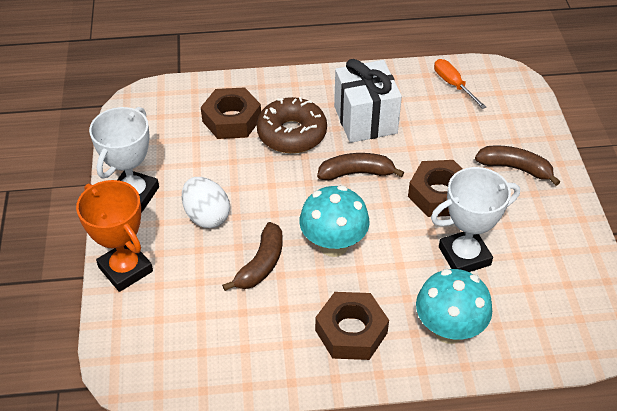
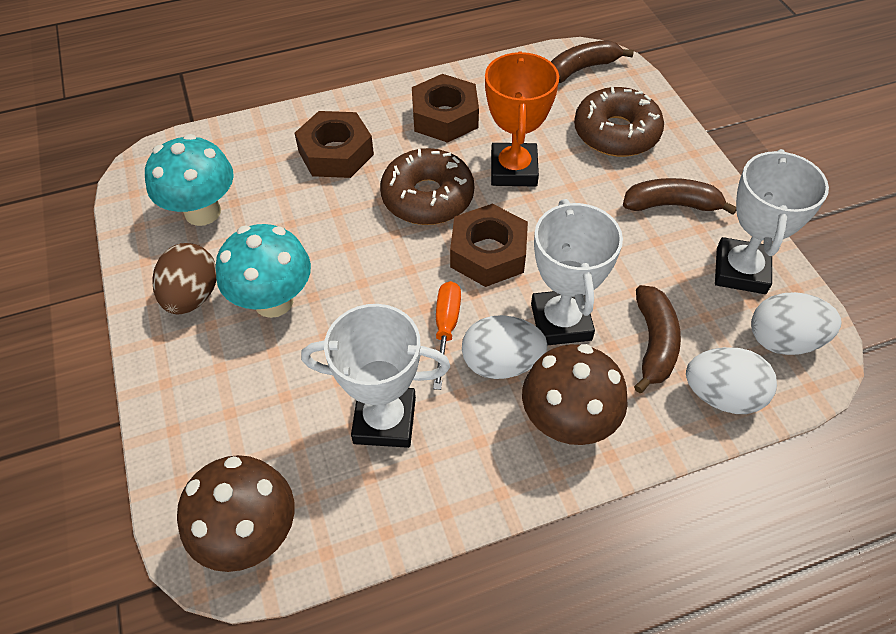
brown donut: [257,97,327,153] = 1 -> [380,148,474,225] [574,87,664,157] = 2
brown egg: none = 0 -> [153,243,216,314] = 1
brown mushroom: none = 0 -> [177,455,294,572] [522,344,628,445] = 2
white egg: [182,177,230,228] = 1 -> [462,315,547,379] [686,347,777,414] [751,292,841,355] = 3
white gift: [334,59,402,143] = 1 -> none = 0
white trophy: [89,107,159,213] [431,167,520,272] = 2 -> [301,304,450,448] [531,199,623,345] [715,149,829,294] = 3

